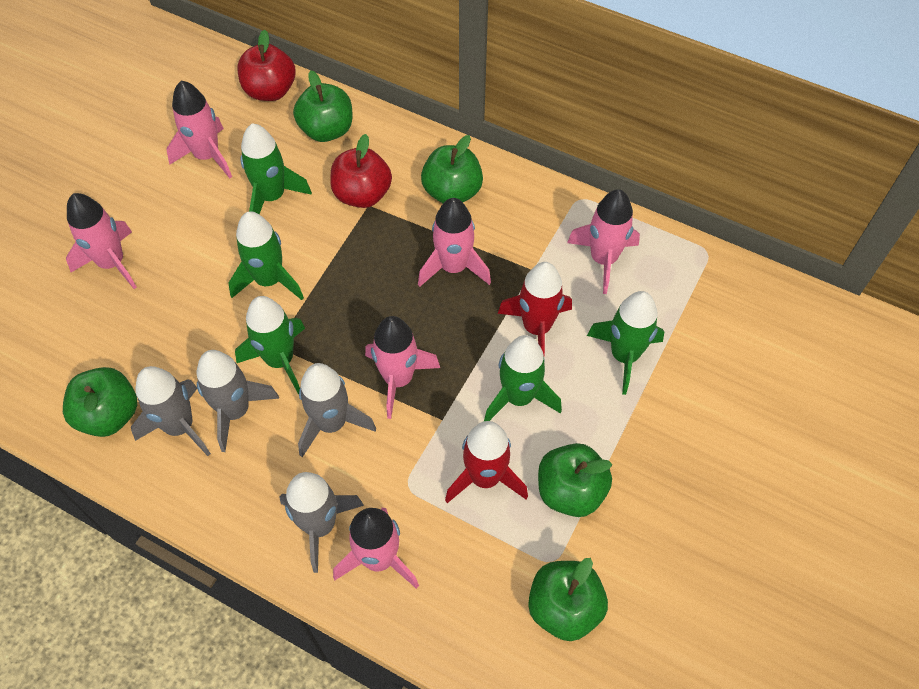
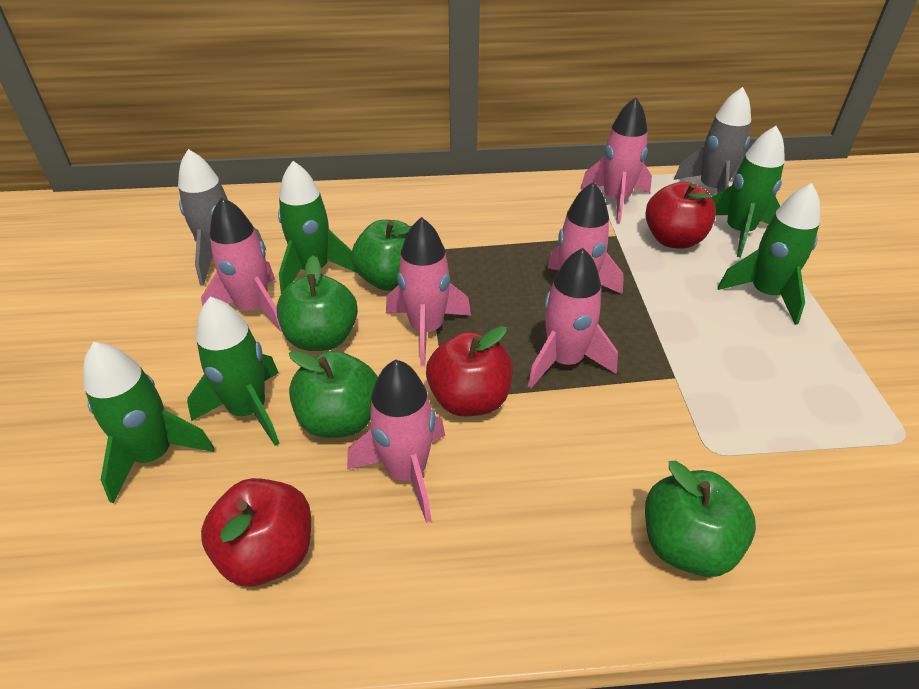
green apple: [63,367,137,437] [293,71,353,142] [421,135,483,203] [528,558,608,641] [538,443,612,517] = 5 -> [277,255,358,351] [289,351,378,438] [351,220,412,291] [645,461,756,577] = 4
grey rocket: [131,366,211,456] [196,350,279,452] [279,472,364,573] [298,363,376,457] = 4 -> [178,149,266,286] [674,87,751,193] = 2
red apple: [238,29,296,101] [330,134,392,208] = 2 -> [201,478,311,586] [426,326,513,416] [645,182,716,249] = 3
red rocket: [445,421,528,503] [498,262,572,355] = 2 -> none = 0

